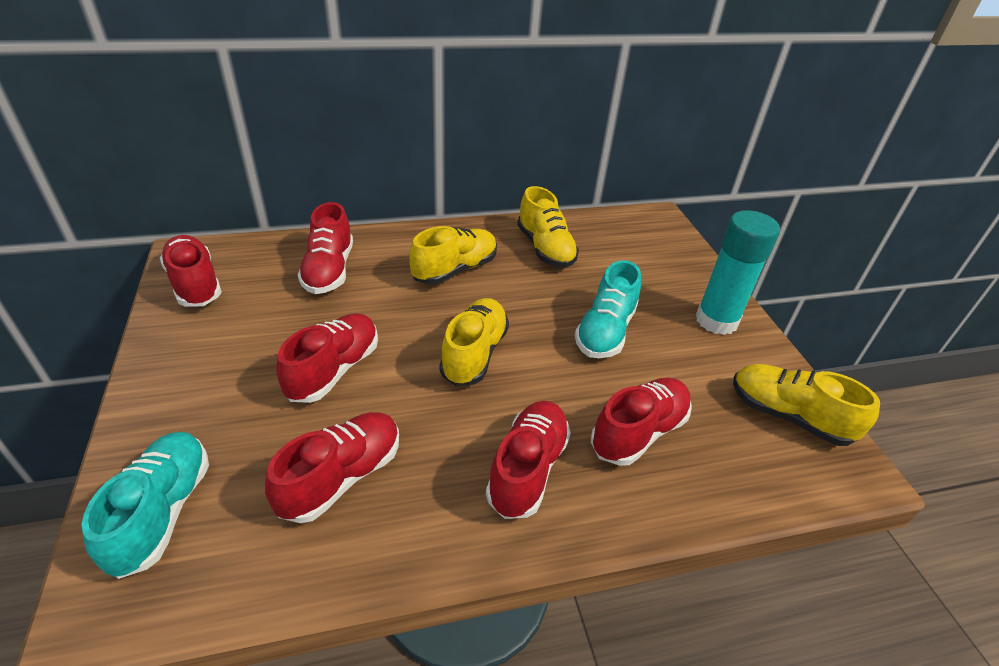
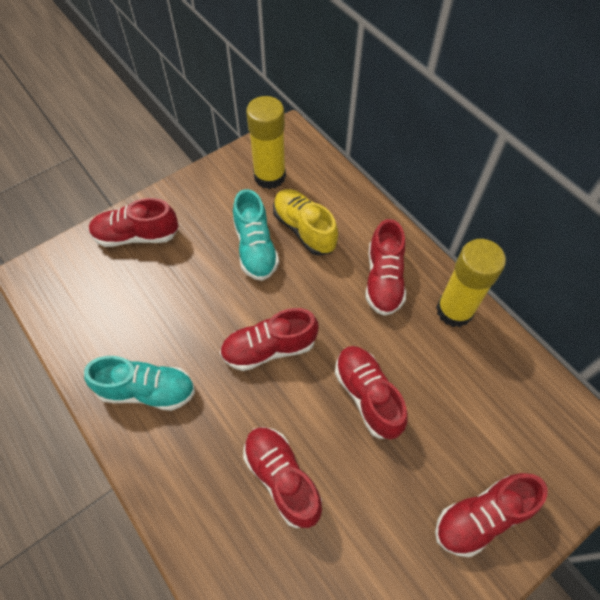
turquoise glue stick: [695,210,780,335] = 1 -> none = 0
yellow glue stick: none = 0 -> [246,96,286,189] [436,239,506,327] = 2
yellow shoe: [409,226,497,284] [439,298,509,386] [517,186,579,268] [733,364,880,446] = 4 -> [273,189,338,256] = 1

